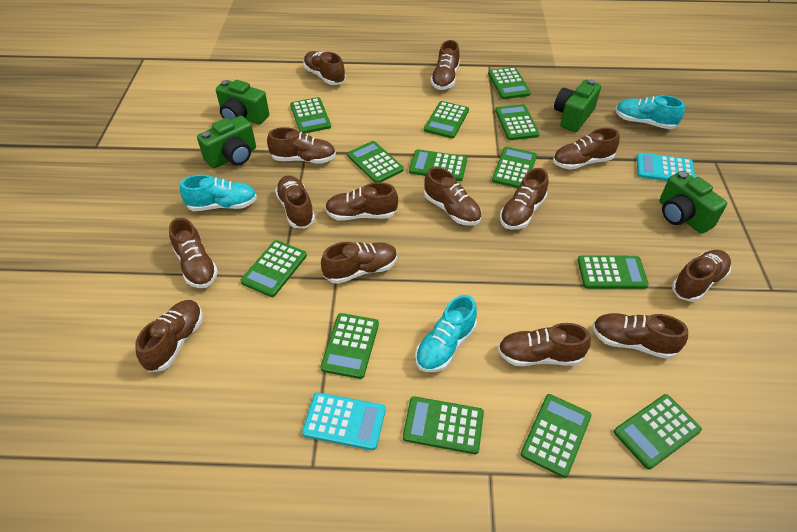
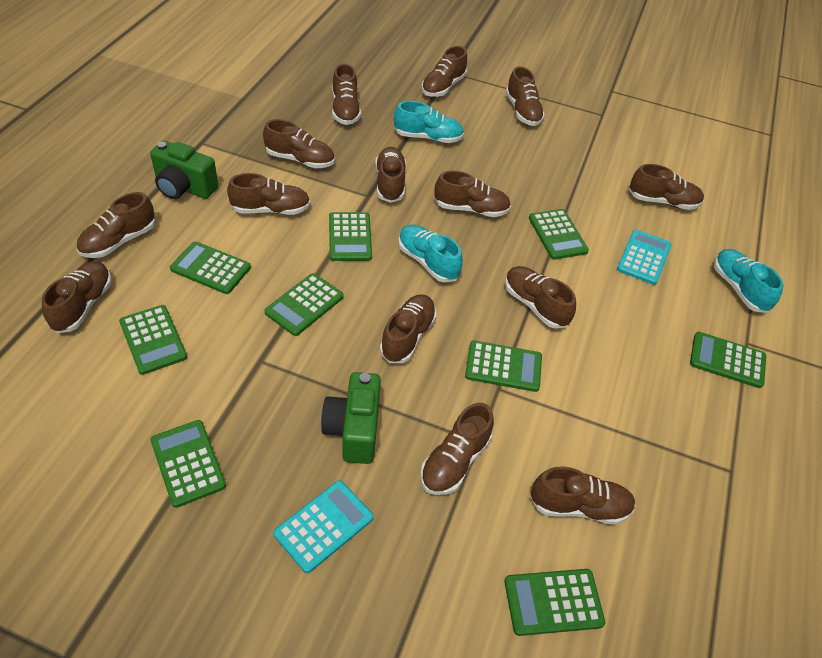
green calculator: [240,240,307,297] [290,97,331,133] [320,313,379,379] [347,141,404,183] [403,396,484,454] [409,149,467,181] [424,101,469,138] [488,67,531,99] [492,147,537,188] [495,104,540,140] [521,394,591,478] [578,256,649,289] [614,394,702,470] = 13 -> [119,305,187,375] [150,420,226,508] [170,241,251,294] [264,273,344,336] [329,212,372,261] [465,340,542,392] [504,569,605,636] [529,209,589,260] [690,331,766,388] = 9
green camera: [197,116,256,168] [216,80,269,125] [554,79,601,132] [659,171,727,234] = 4 -> [150,141,218,199] [321,372,381,464] = 2

